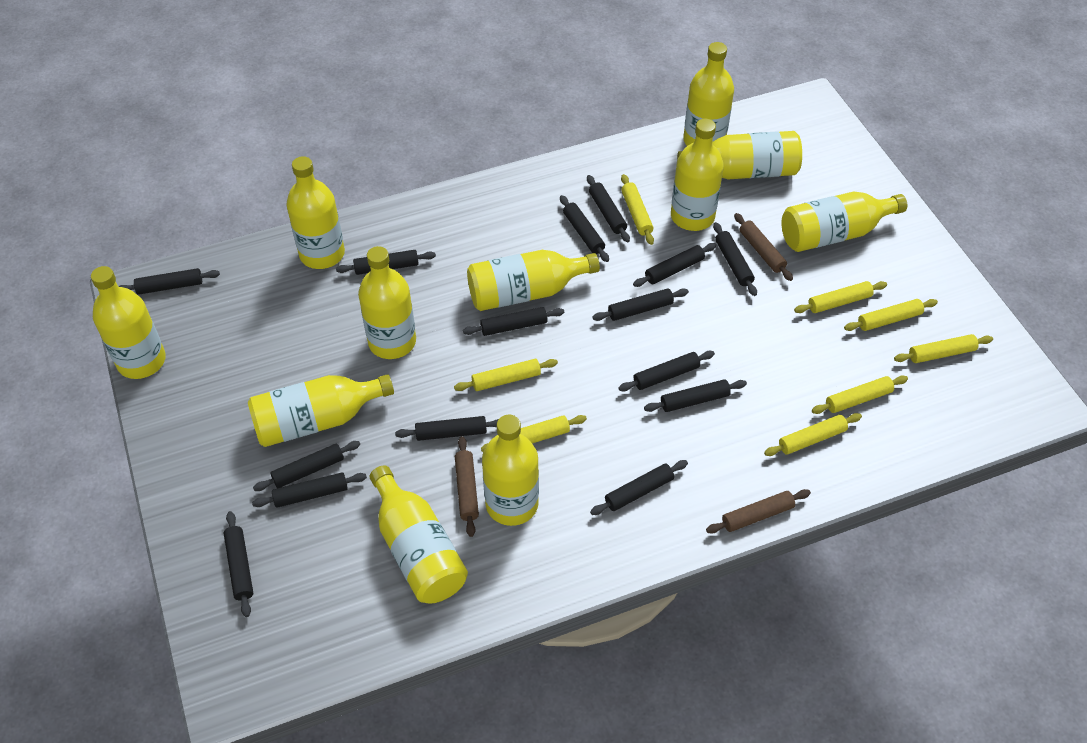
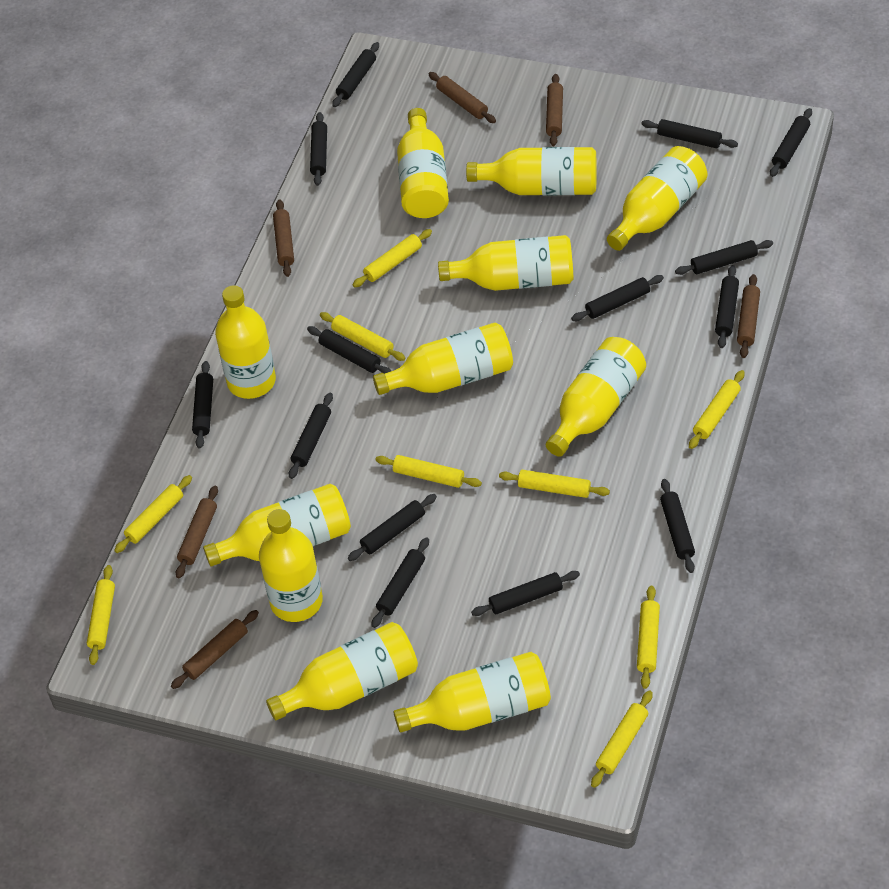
black rolling pin: [119,268,220,295] [224,511,253,617] [252,472,367,508] [253,441,360,491] [336,250,436,275] [395,416,499,441] [463,307,564,336] [560,195,609,262] [587,175,630,242] [590,460,688,515] [593,288,689,321] [618,351,715,391] [633,243,716,287] [644,379,747,412] [713,222,757,296] = 15 -> [192,361,213,449] [289,393,333,479] [307,326,391,374] [310,112,327,186] [332,42,379,107] [348,494,437,561] [371,537,429,628] [471,571,580,616] [571,275,664,321] [642,119,738,148] [660,479,695,573] [675,240,773,275] [715,265,739,348] [770,108,812,177] = 14
brown rolling pin: [455,436,479,537] [706,489,811,534] [734,213,793,281] = 3 -> [171,610,259,689] [176,486,218,578] [273,200,294,277] [428,72,496,123] [546,74,563,146] [737,274,760,358] = 6
yellow rolling pin: [454,359,558,391] [481,415,587,452] [621,174,654,245] [764,413,862,456] [794,281,887,313] [812,375,908,414] [844,299,938,331] [894,334,993,363] = 8 -> [87,565,115,665] [114,475,192,553] [320,312,406,361] [353,229,432,288] [375,455,482,488] [499,470,610,498] [591,690,653,788] [637,586,660,689] [689,370,744,449] = 9

